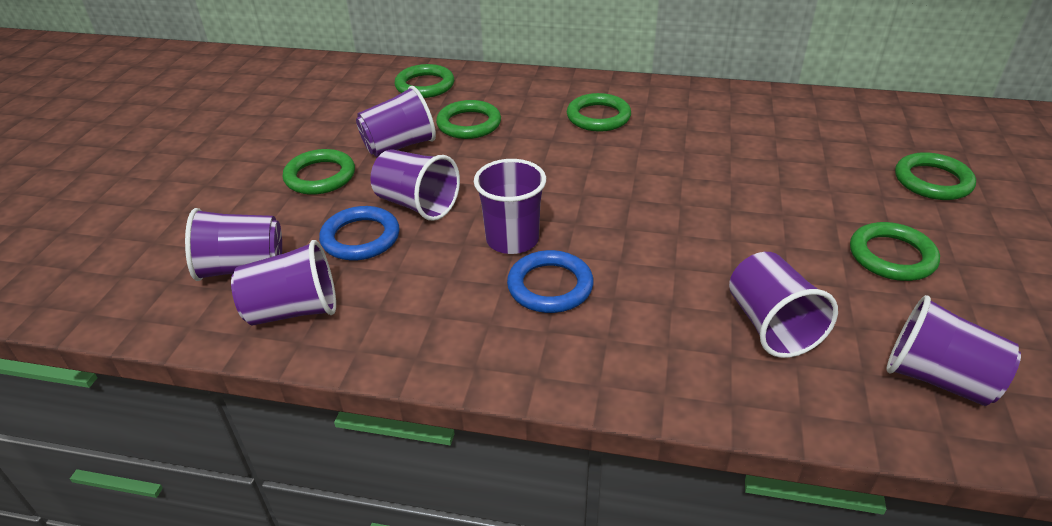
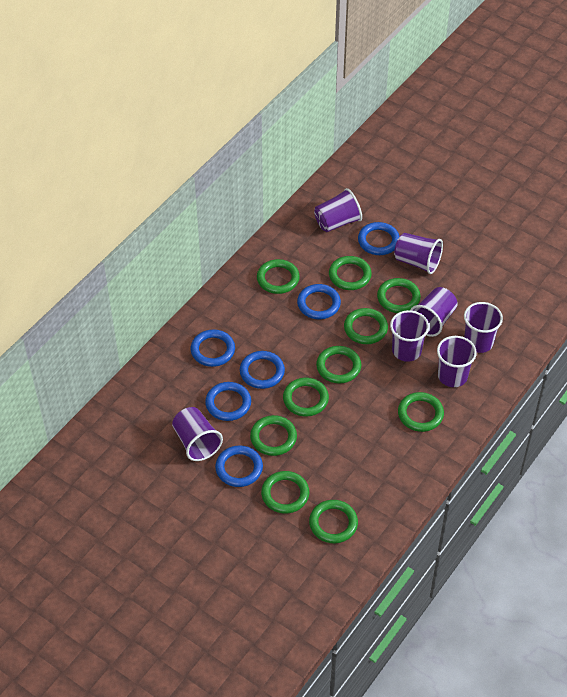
blue ring: [319,206,400,261] [507,250,594,313] = 2 -> [191,329,235,367] [205,382,251,421] [215,445,263,487] [240,351,285,389] [297,284,341,319] [358,222,400,255] = 6
green ring: [283,149,355,195] [395,64,454,98] [436,100,501,139] [567,93,631,132] [850,222,940,281] [895,152,976,200] = 6 -> [250,415,297,456] [257,259,300,294] [261,471,309,514] [283,378,329,416] [309,500,358,543] [316,346,361,384] [329,256,372,290] [344,308,388,344] [377,278,421,313] [398,392,444,432] = 10

